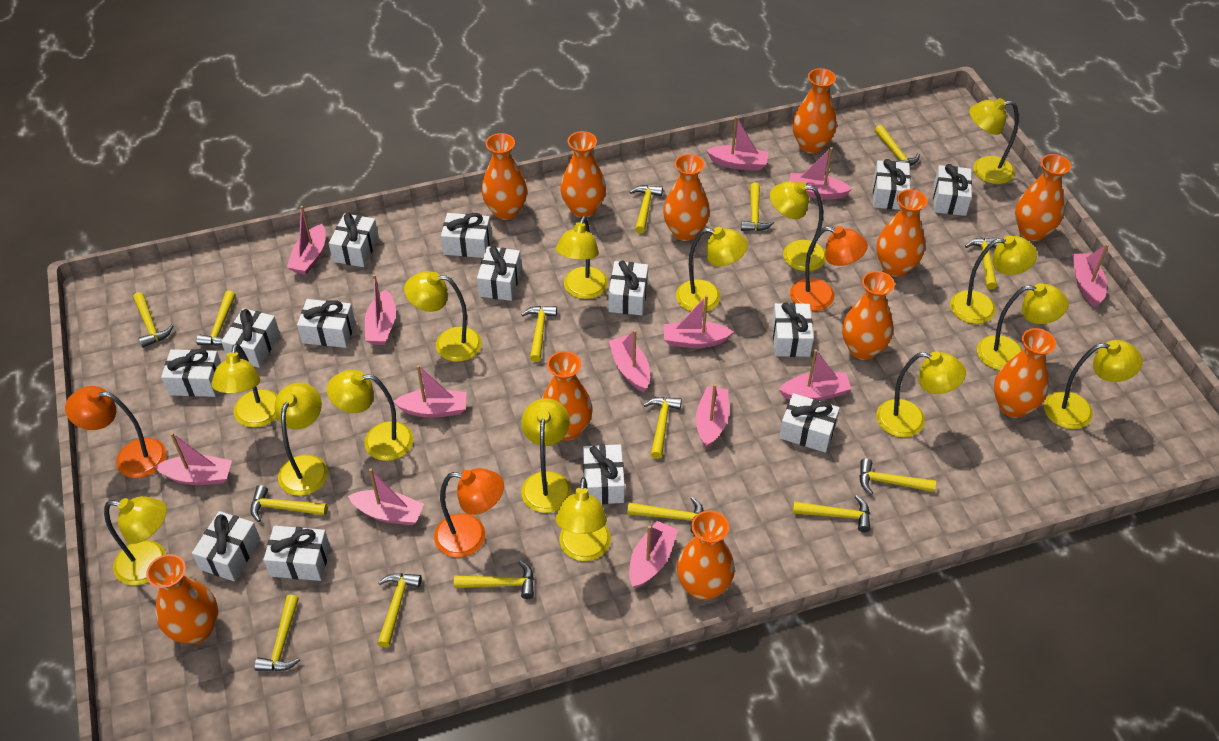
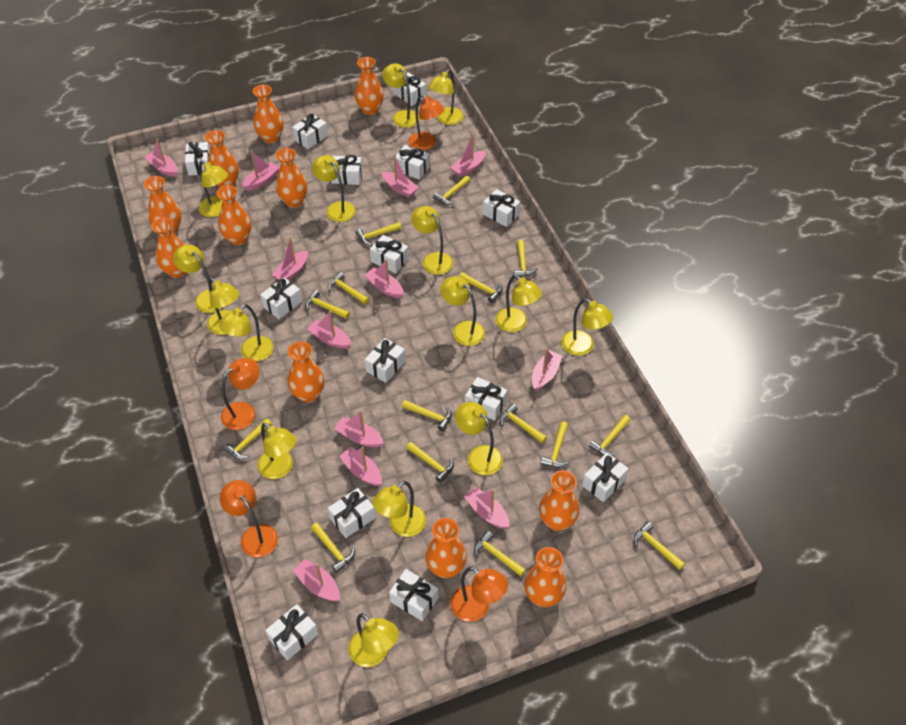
orange lamp: [65,386,167,478] [434,468,504,557] [790,226,868,311] = 3 -> [219,480,278,558] [221,358,260,430] [408,94,445,150] [450,567,508,622] = 4
pink boat: [155,432,232,485] [287,206,326,275] [348,468,424,525] [365,274,396,345] [393,365,466,418] [609,330,650,392] [629,521,678,588] [664,295,733,348] [696,384,729,448] [706,116,769,171] [779,349,851,401] [789,147,852,200] [1072,244,1109,307] = 13 -> [145,138,178,177] [242,151,279,191] [272,237,308,280] [293,559,340,601] [307,311,351,349] [334,411,384,447] [339,447,382,486] [364,259,404,298] [382,154,419,197] [450,134,486,177] [464,487,509,529] [532,349,562,391] = 12

